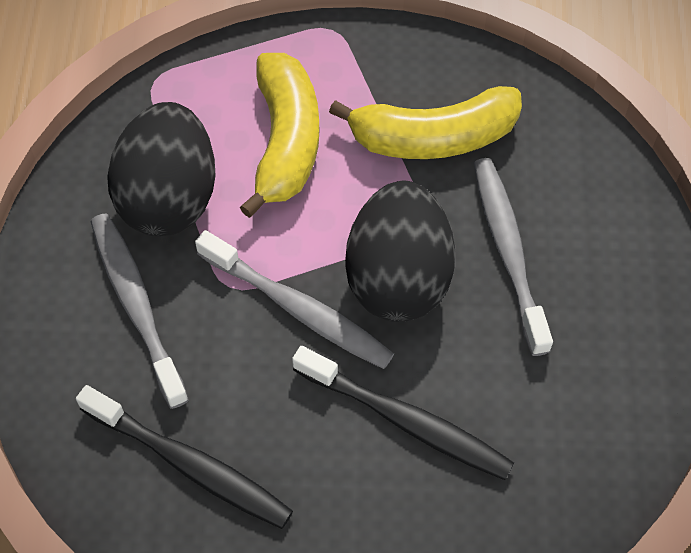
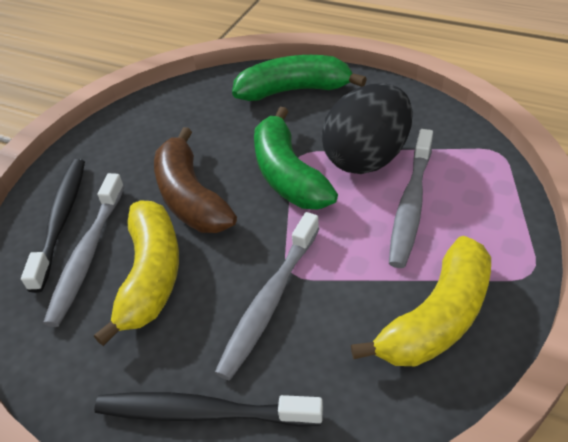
black egg: [107,102,215,236] [345,181,455,322] = 2 -> [321,83,413,174] = 1
brown banana: none = 0 -> [154,127,237,233] = 1
green banana: none = 0 -> [232,55,367,101] [254,107,338,210] = 2

